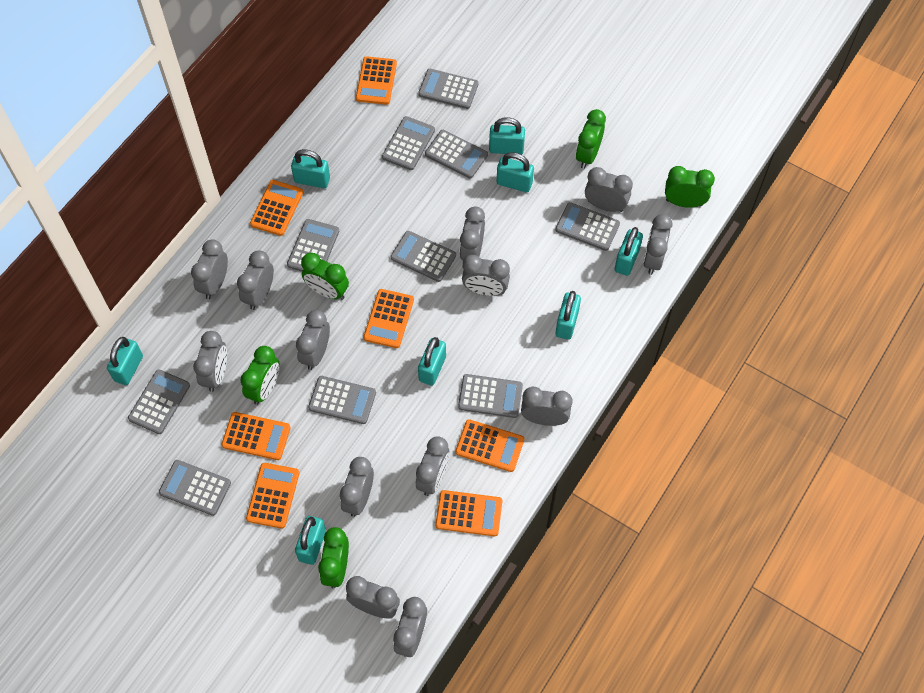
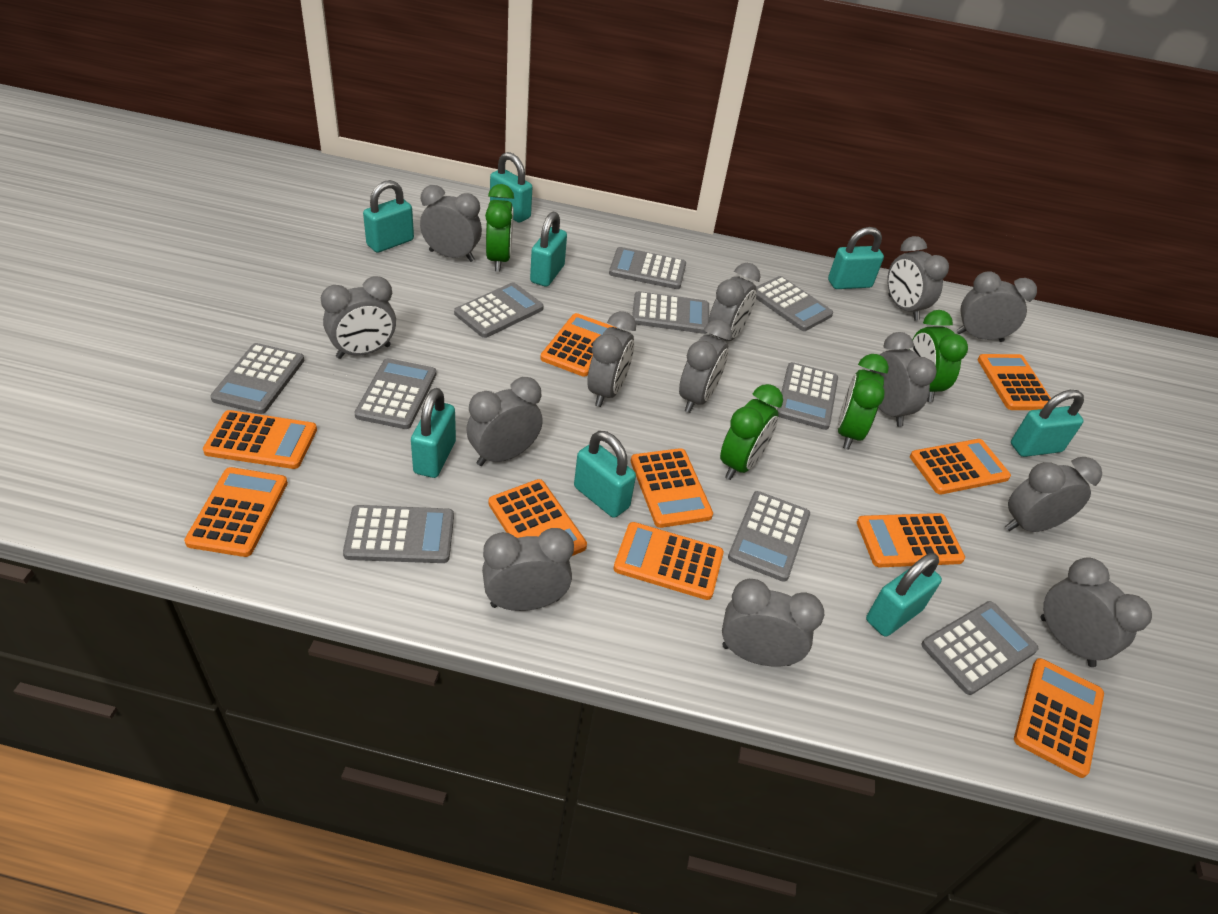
green clock: [240,346,279,405] [301,253,349,300] [318,527,349,588] [576,109,606,169] [665,166,715,208] = 5 -> [485,184,514,271] [720,384,783,480] [837,354,889,450] [909,310,968,402] = 4
orange calculator: [221,412,291,460] [246,463,300,529] [250,180,303,236] [356,56,397,105] [364,289,414,348] [435,490,502,536] [455,420,524,472] = 7 -> [184,467,288,557] [203,410,317,469] [489,479,587,556] [540,313,616,377] [613,522,724,600] [631,448,713,528] [857,513,965,567] [910,439,1011,494] [977,354,1051,410] [1014,658,1104,778] = 10

